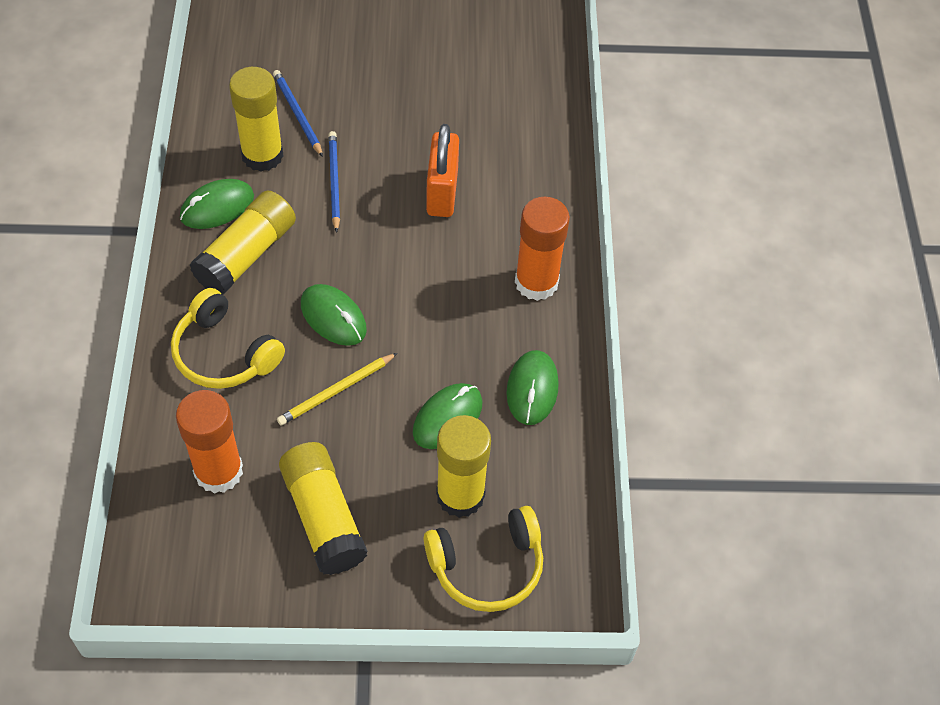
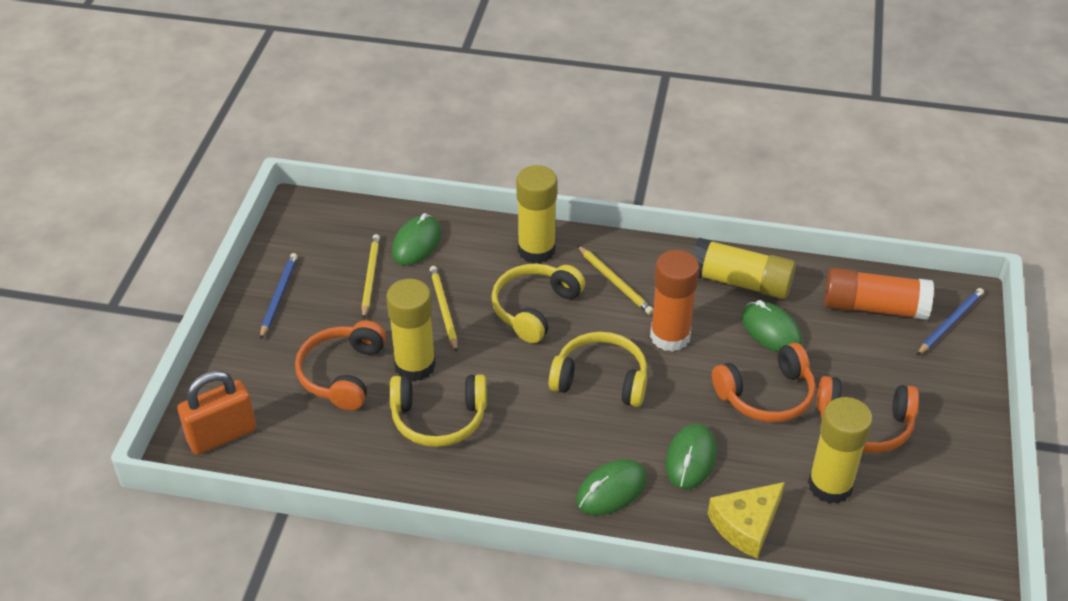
orange headphones: none = 0 -> [295,320,386,410] [712,343,816,422] [817,376,919,453] = 3
yellow cheese: none = 0 -> [708,482,785,558] = 1
yellow headphones: [171,288,285,389] [424,506,543,612] = 2 -> [389,374,487,447] [492,264,585,343] [549,332,647,407] = 3
yellow pencil: [277,353,397,425] = 1 -> [362,234,380,319] [430,266,457,352] [577,245,653,315] = 3

